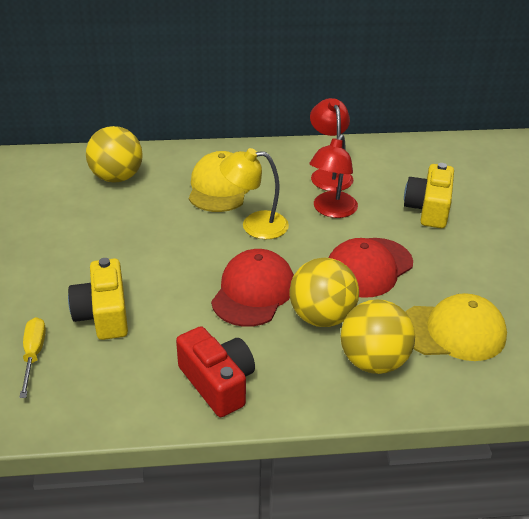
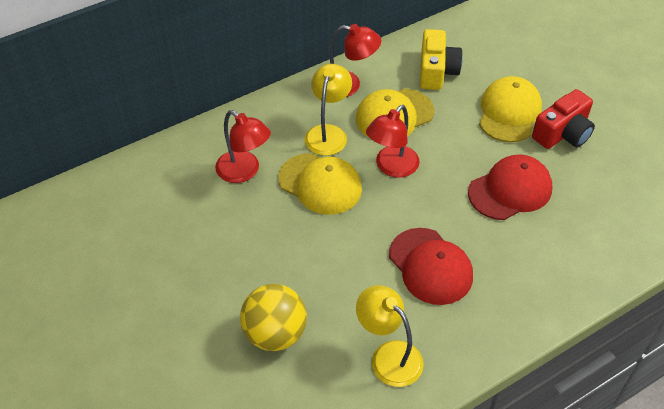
red lamp: [309,134,358,218] [310,98,353,191] = 2 -> [215,110,271,183] [329,24,382,97] [366,105,420,178] = 3
yellow ball: [86,126,143,183] [290,258,359,327] [341,300,415,374] = 3 -> [240,284,307,351] = 1
yellow camera: [68,258,128,340] [404,163,454,228] = 2 -> [420,29,463,90] = 1
yellow cap: [189,151,249,212] [406,293,507,361] = 2 -> [278,153,362,215] [356,89,434,137] [479,76,542,142] = 3
yellow lamp: [220,148,289,239] = 1 -> [304,64,352,156] [356,285,424,387] = 2
yellow screwdriver: [19,317,46,398] = 1 -> none = 0

